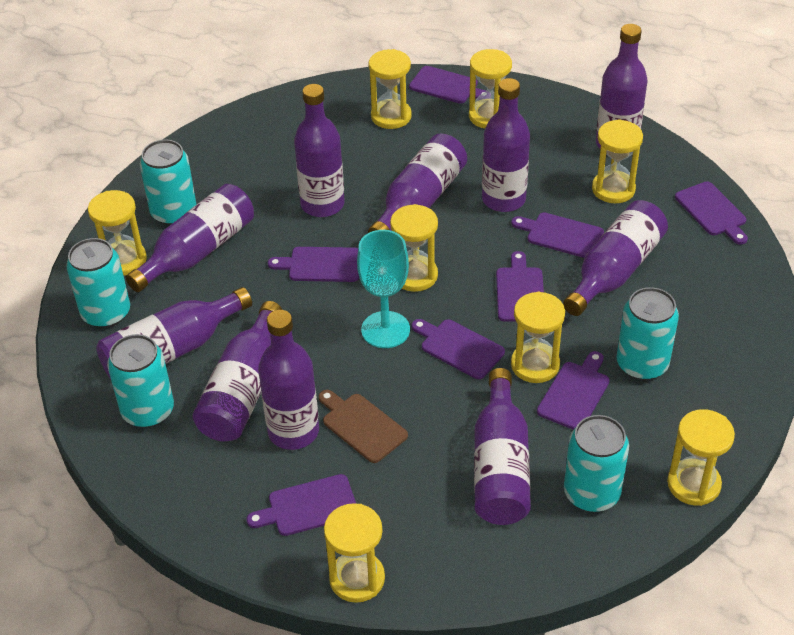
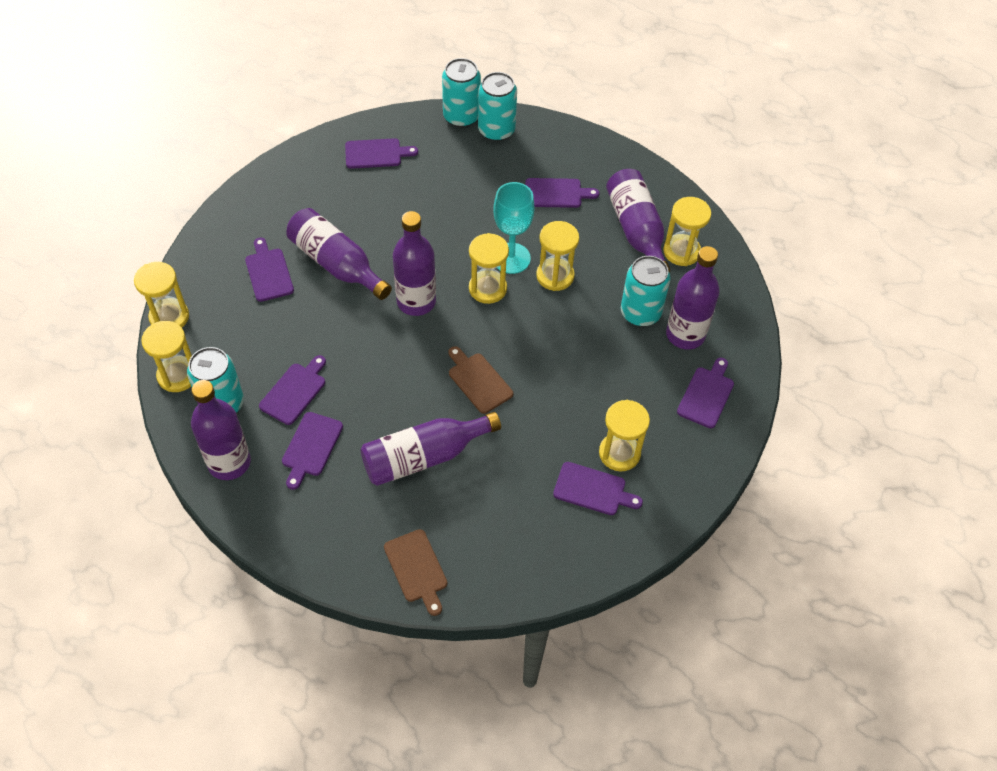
brown cutting board: [319,390,408,463] = 1 -> [384,529,447,616] [448,346,513,414] = 2
purple bottle: [96,287,252,379] [126,184,254,292] [192,301,282,441] [258,310,319,450] [294,84,345,217] [368,133,467,233] [474,368,531,525] [482,78,530,212] [563,200,668,316] [596,24,647,149] = 10 -> [191,380,251,480] [286,208,392,300] [361,412,501,486] [393,211,436,316] [606,169,670,273] [666,246,720,350] = 6
purple cutting board: [247,474,356,536] [268,247,359,282] [409,66,486,104] [412,319,505,379] [496,251,544,322] [511,212,604,258] [537,351,610,430] [675,181,748,245] = 8 -> [245,238,294,302] [259,355,326,425] [282,412,343,490] [345,138,418,169] [525,178,599,208] [553,462,643,515] [677,358,734,428] = 7
turquoise can: [66,238,130,328] [107,334,174,428] [140,140,197,225] [564,415,629,512] [616,287,679,380] = 5 -> [187,347,244,413] [442,58,481,128] [478,72,517,141] [621,256,670,326] = 4
yellow hourglass: [88,190,147,276] [324,503,385,603] [368,49,412,129] [390,204,438,292] [469,49,512,128] [511,292,565,383] [592,119,643,203] [667,409,735,506] = 8 -> [134,262,189,327] [141,321,192,392] [469,233,509,304] [536,221,579,291] [599,400,650,472] [663,197,711,266] = 6

